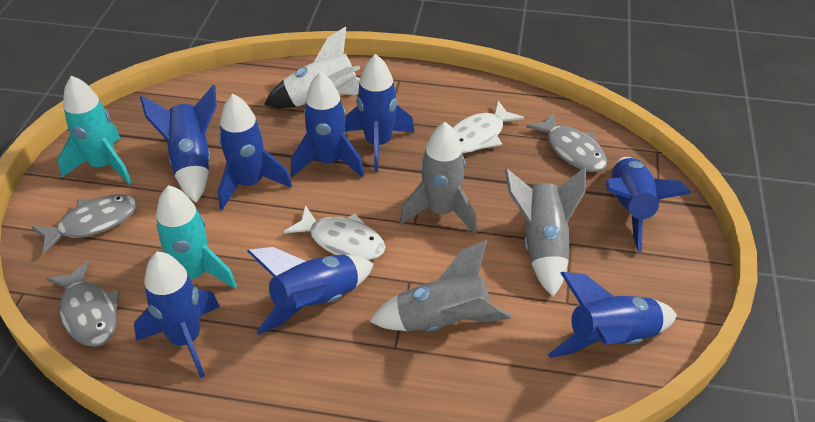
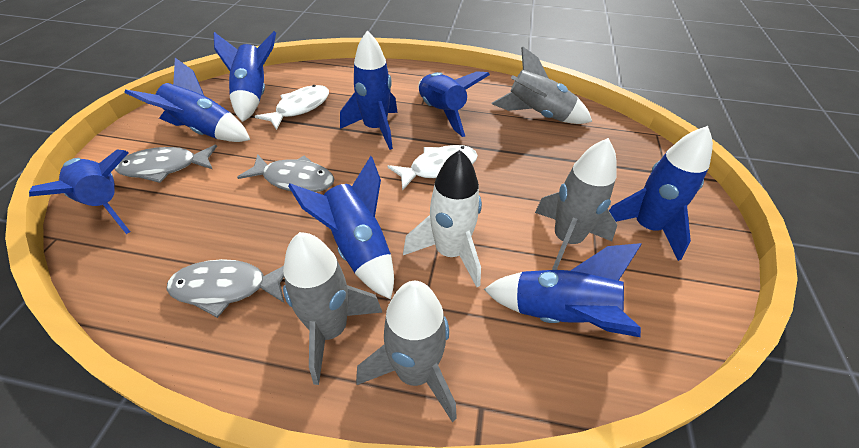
grey rocket: [369,240,512,331] [400,122,477,234] [505,167,586,297] = 3 -> [283,232,383,385] [356,281,457,422] [492,46,592,124] [535,138,617,270] = 4
turquoise rocket: [58,76,132,185] [156,185,237,289] = 2 -> none = 0

